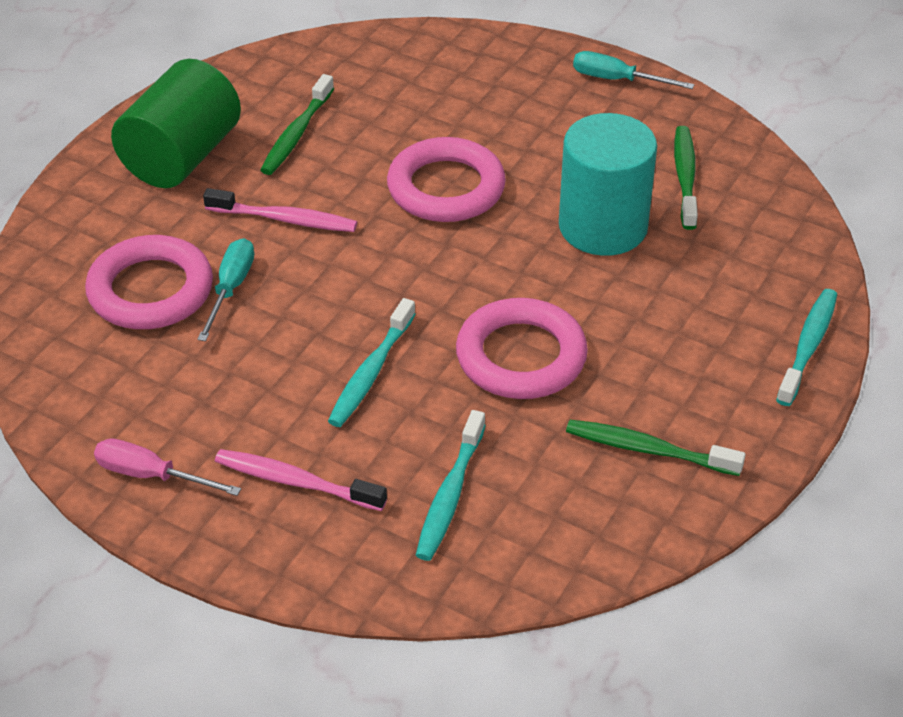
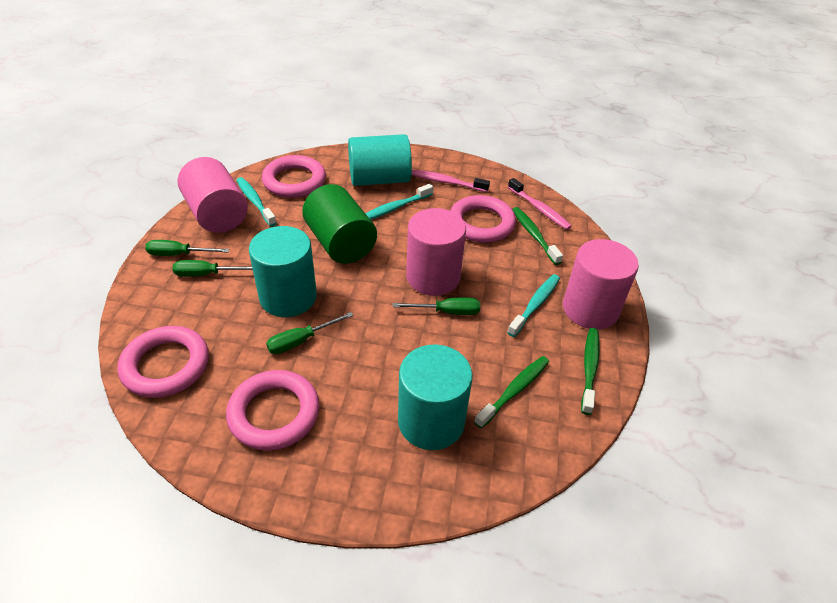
green screwdriver: none = 0 -> [145,240,230,256] [172,260,253,277] [266,312,353,354] [393,298,480,315] = 4
pink cylinder: none = 0 -> [178,157,248,233] [406,208,466,296] [563,239,639,329] = 3
pink ring: [85,235,213,329] [387,137,506,222] [456,298,588,399] = 3 -> [118,326,209,398] [226,370,320,450] [262,155,326,198] [450,195,516,243] = 4
pink screwdriver: [94,438,241,496] = 1 -> none = 0
turquoise cylinder: [559,113,657,256] = 1 -> [249,226,317,317] [348,134,412,186] [398,344,473,450] = 3
turquoise screwdriver: [197,238,254,341] [573,51,695,89] = 2 -> none = 0

